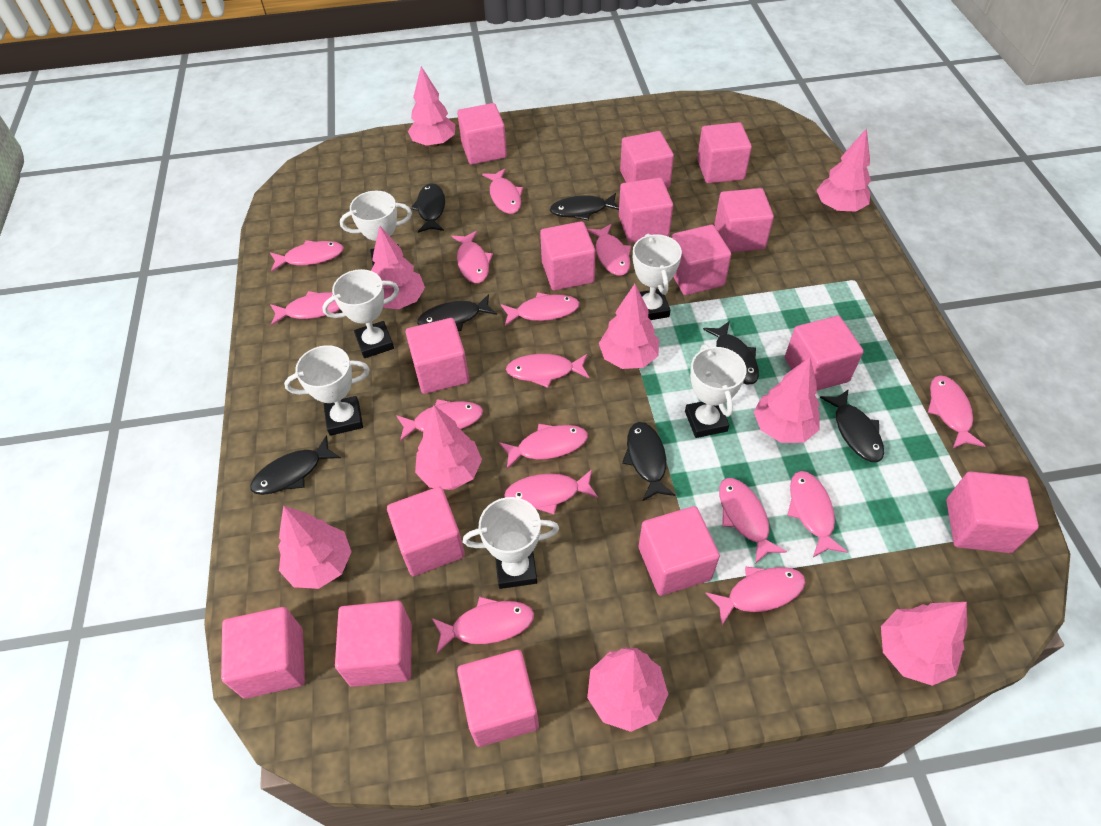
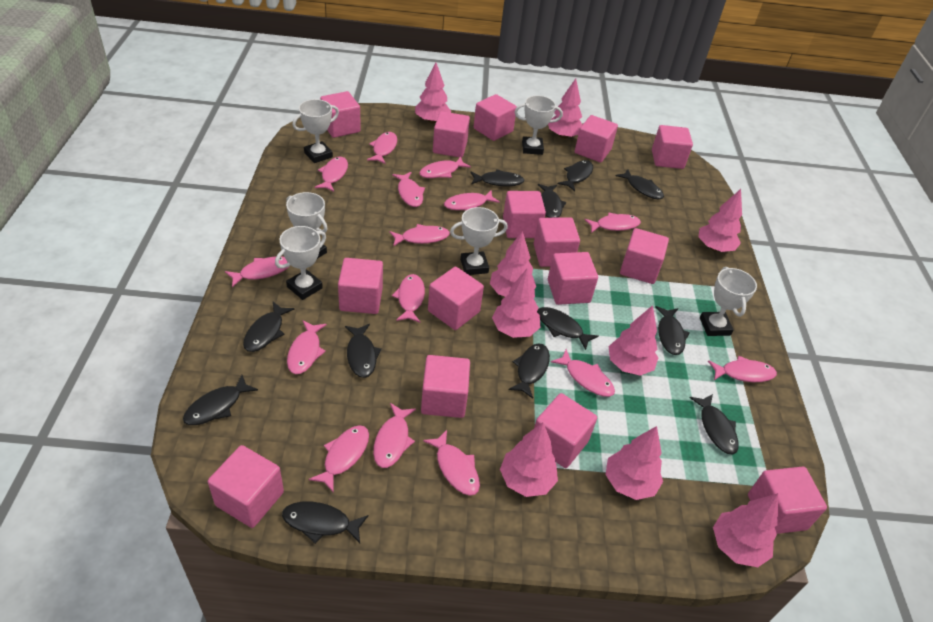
black fish: [250,435,341,495] [410,183,445,233] [417,294,497,331] [550,193,619,221] [622,422,675,501] [703,321,759,384] [820,389,884,462] = 7 -> [183,375,258,425] [243,302,294,352] [282,501,368,544] [345,324,382,378] [470,169,524,186] [509,343,550,399] [537,307,598,350] [538,184,566,218] [558,160,593,191] [616,169,664,200] [656,306,690,355] [690,394,739,455] = 12

